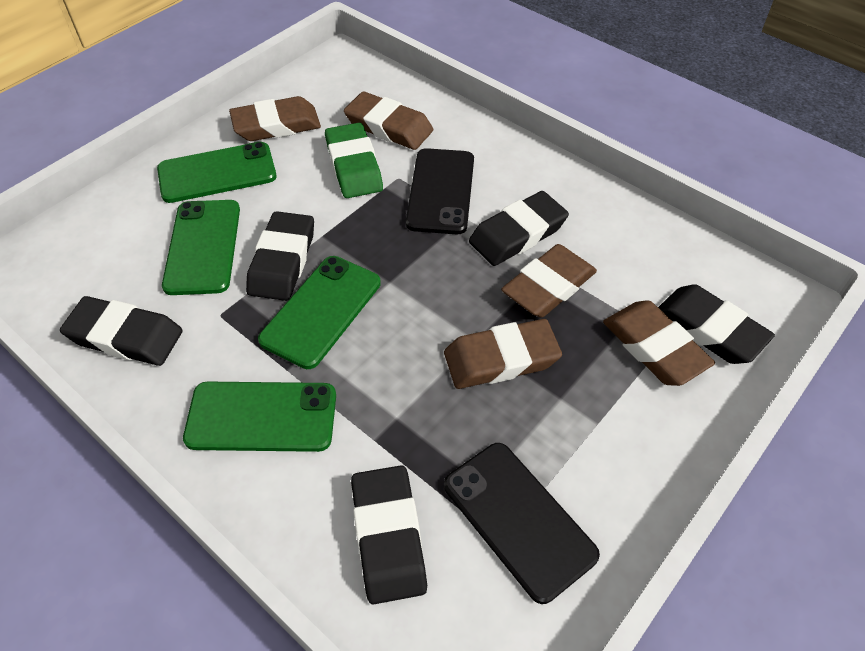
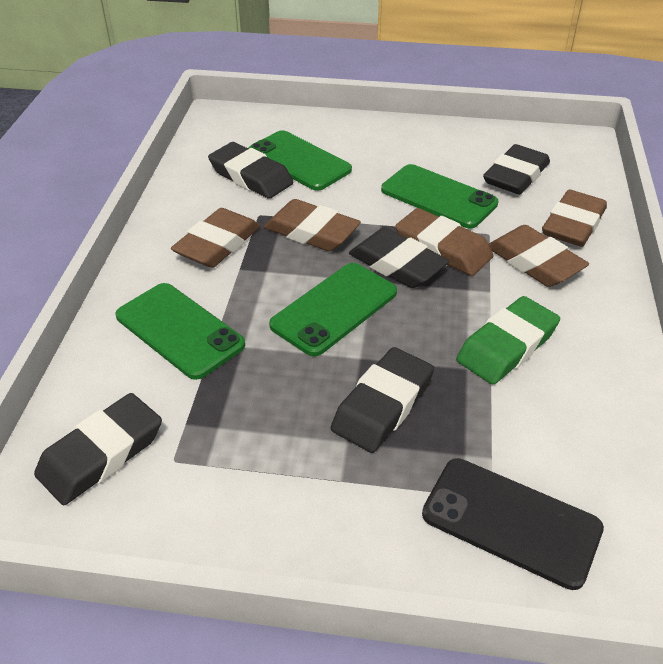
black phone: [406,148,474,234] [444,443,600,604] = 2 -> [422,458,604,590] = 1

